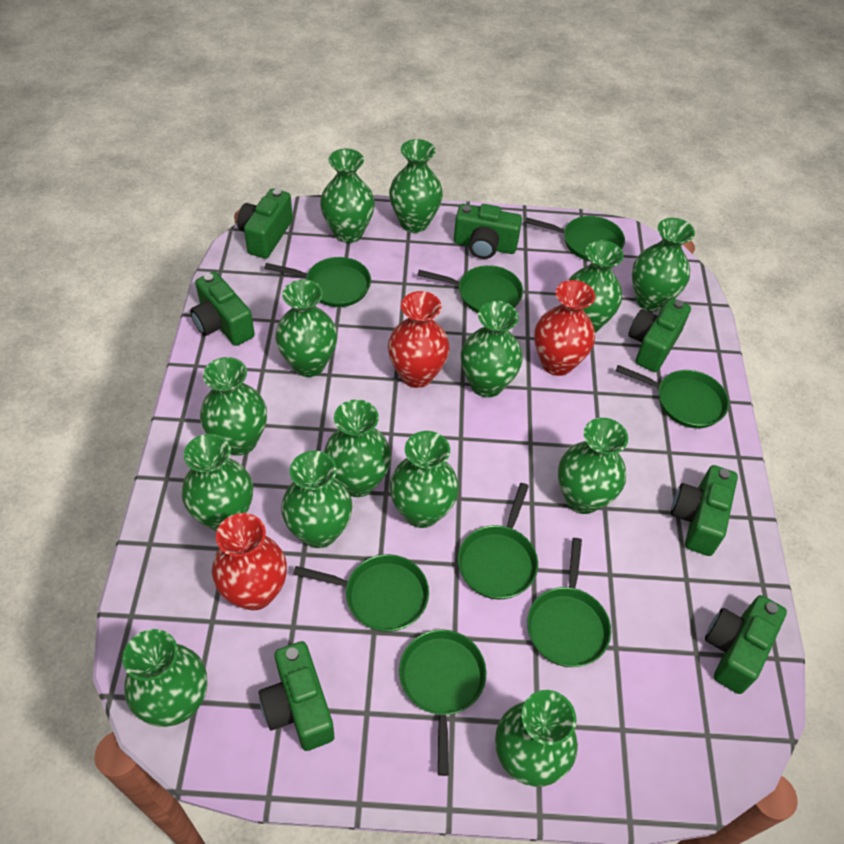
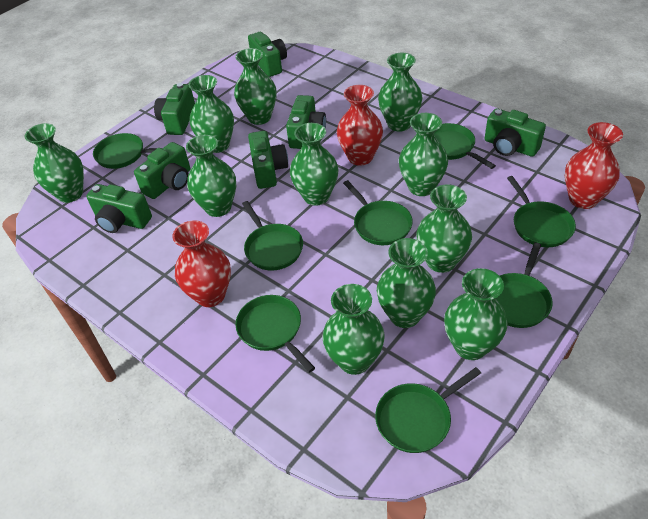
green vase: [123,629,207,727] [182,434,253,531] [200,357,267,456] [275,279,337,377] [281,450,352,548] [320,149,375,243] [324,399,391,497] [389,139,443,233] [390,431,459,528] [461,301,523,398] [495,690,578,787] [558,418,628,514] [569,240,624,333] [632,218,695,312] = 14 -> [25,123,84,203] [186,135,236,217] [189,75,234,153] [234,48,277,125] [290,123,339,206] [322,284,385,375] [377,238,436,328] [378,53,422,132] [399,113,448,196] [417,185,472,273] [444,268,507,360] = 11

